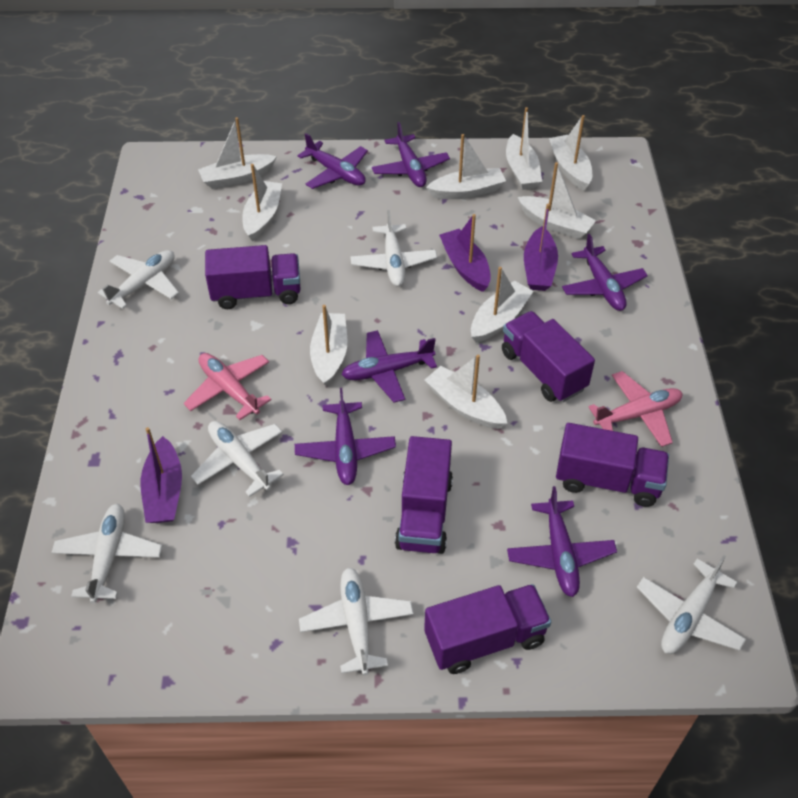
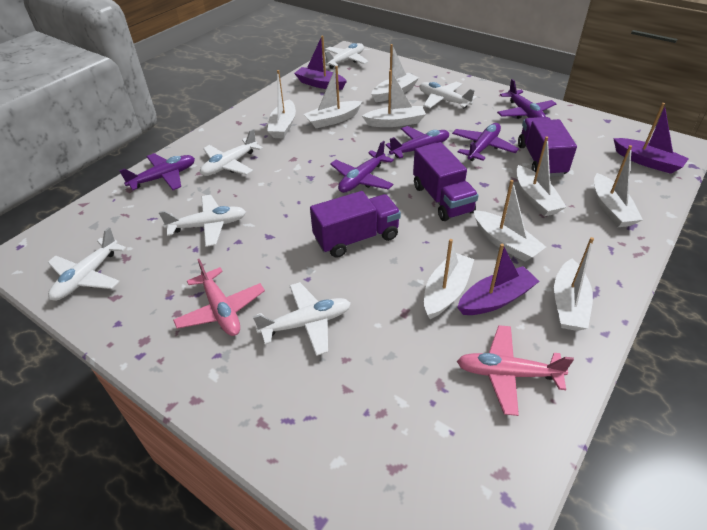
purple plane: [295,388,396,485] [297,133,368,189] [341,330,437,402] [372,122,450,187] [507,486,617,597] [562,234,648,311] = 6 -> [119,153,195,190] [330,141,394,193] [385,126,449,159] [452,123,519,161] [497,79,556,119] = 5
purple truck: [205,245,301,309] [395,436,453,554] [424,584,551,674] [502,311,595,402] [556,423,669,507] = 5 -> [310,191,401,258] [413,142,479,221] [518,117,577,177] = 3

